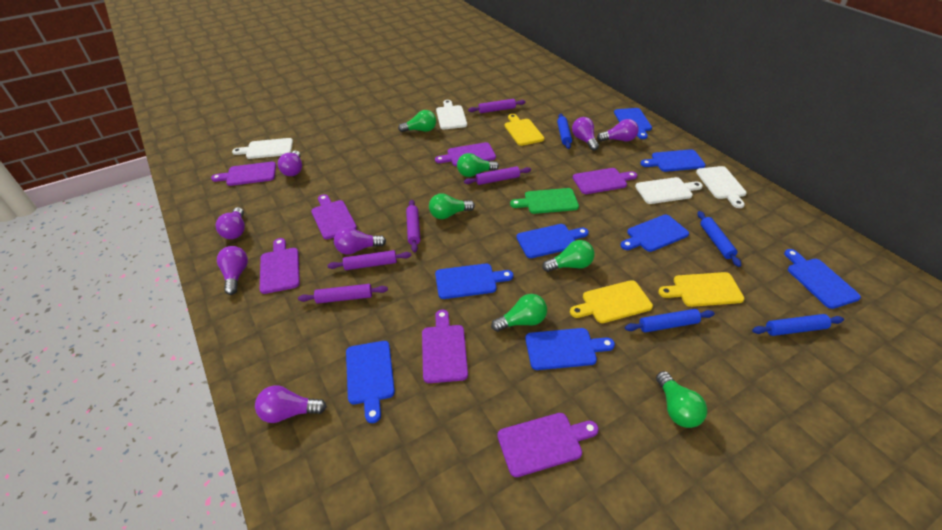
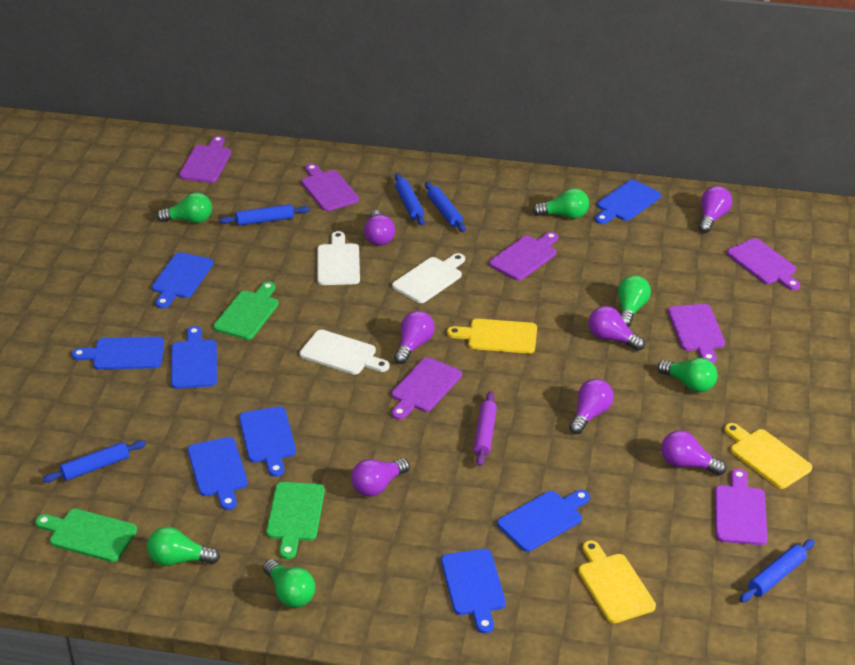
blue rolling pin: [557,113,572,149] [625,309,715,333] [697,211,741,267] [752,314,844,336] = 4 -> [42,440,146,483] [219,204,310,226] [395,173,425,226] [425,182,466,232] [739,539,815,603] = 5
green cutting board: [510,188,579,214] = 1 -> [35,509,137,562] [213,282,279,340] [266,482,325,559] = 3
purple rolling pin: [298,284,388,304] [327,250,412,270] [406,200,420,252] [464,166,531,185] [468,99,526,113] = 5 -> [473,392,497,466] = 1
white cutting board: [232,138,293,159] [436,100,467,129] [635,177,703,204] [696,166,747,208] = 4 -> [300,330,390,375] [318,231,360,285] [392,253,465,303] = 3

